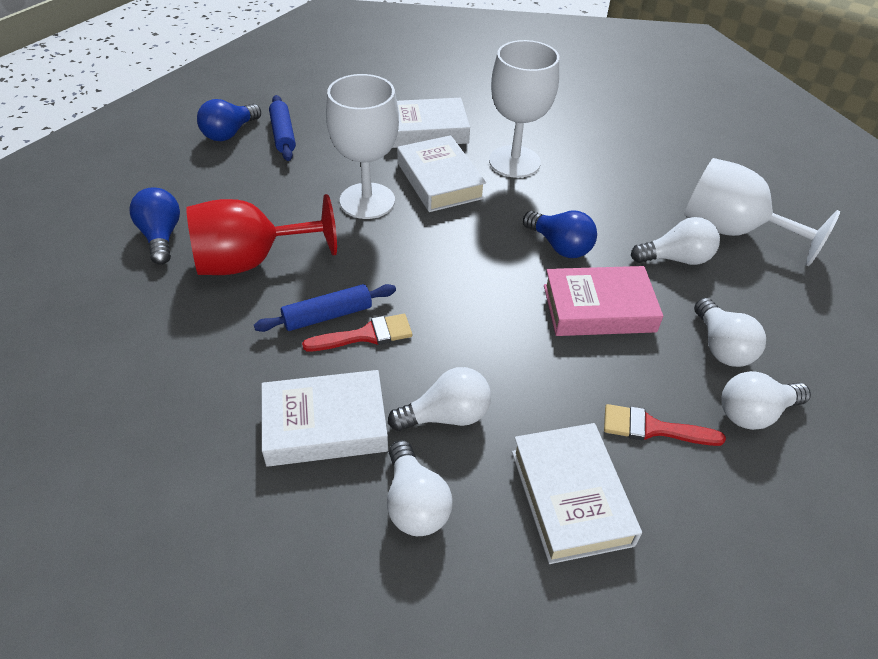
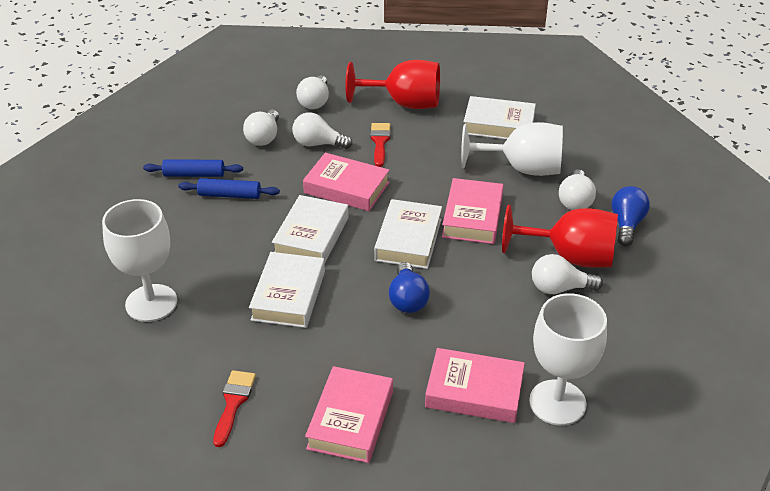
blue light bulb: [130,187,180,265] [197,99,261,141] [523,210,597,258] = 3 -> [389,262,430,313] [611,186,650,246] = 2
pink book: [544,266,663,336] = 1 -> [303,153,390,211] [305,366,393,463] [425,348,525,423] [442,178,504,244] = 4
red goblet: [186,194,337,275] = 1 -> [345,60,440,109] [502,205,618,268] = 2

